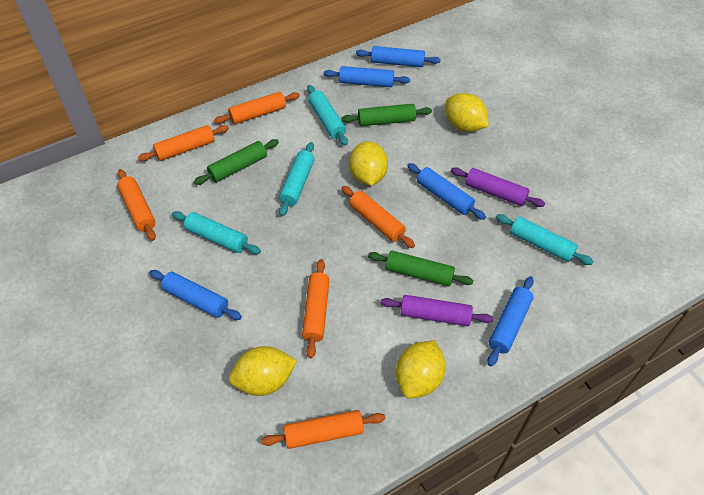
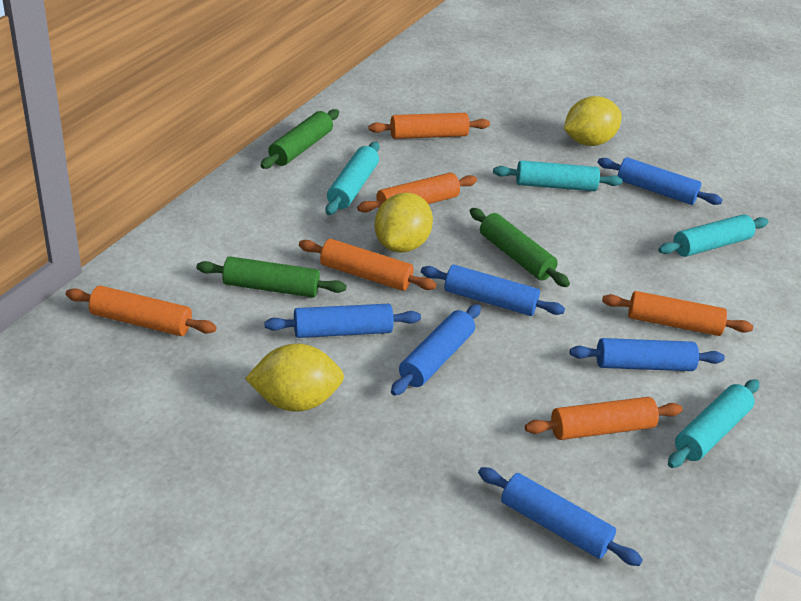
blue rolling pin: [149,270,242,320] [323,66,410,87] [356,46,441,67] [407,163,486,220] [488,276,534,366] = 5 -> [265,304,421,338] [391,304,481,396] [421,265,565,316] [478,467,643,566] [570,338,725,371] [597,157,723,205] = 6
purple rolling pin: [380,295,493,326] [451,167,545,207] = 2 -> none = 0
yellow lemon: [229,346,297,396] [349,141,388,186] [396,340,446,399] [445,93,489,132] = 4 -> [245,343,344,412] [374,193,433,253] [564,96,622,146] = 3

